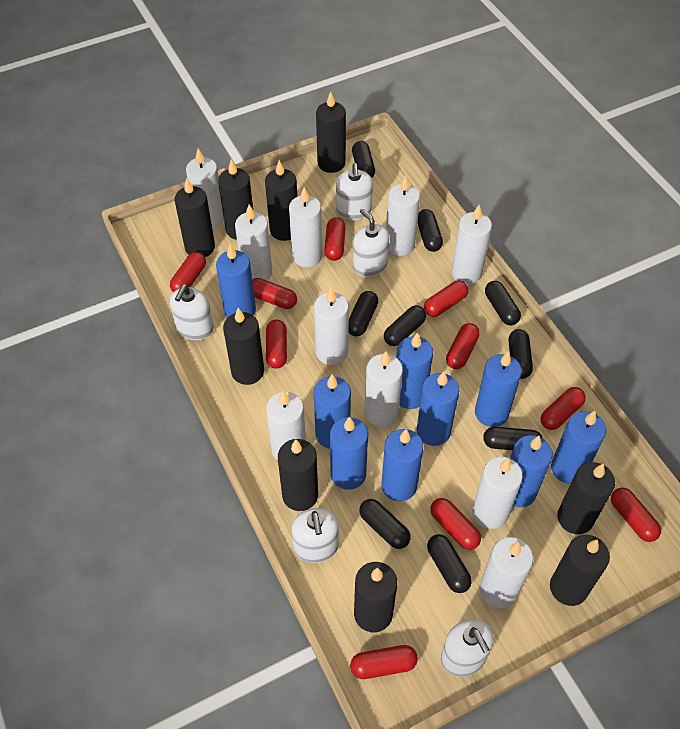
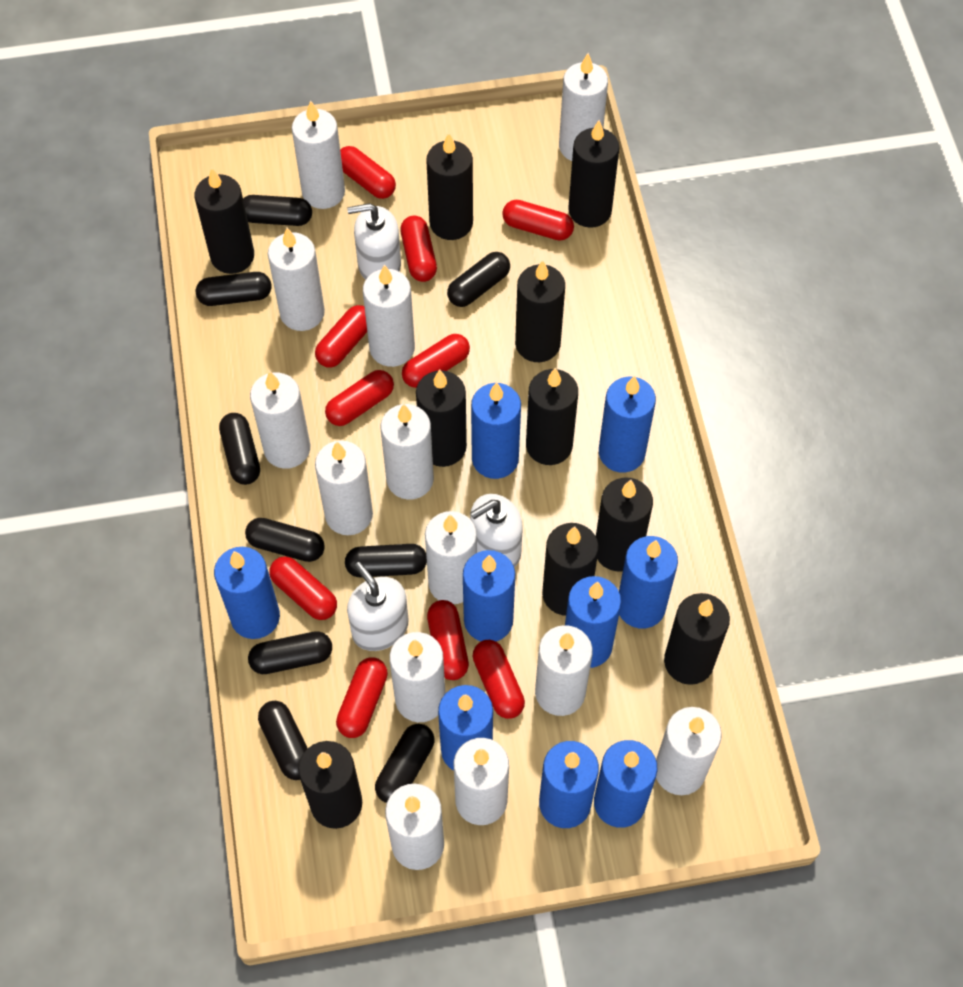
black candle: [175,178,215,257] [218,159,253,240] [223,308,264,385] [265,160,297,241] [278,439,318,511] [316,91,346,173] [354,562,397,632] [550,535,610,606] [557,462,615,534] = 9 -> [195,168,254,274] [298,741,362,829] [416,369,467,467] [426,133,473,240] [515,260,565,362] [526,368,578,465] [542,523,599,616] [568,120,619,228] [596,478,653,571] [664,593,730,685] = 10
white candle: [186,148,224,229] [235,205,272,280] [266,390,306,461] [289,187,322,267] [314,288,349,365] [364,351,403,427] [386,176,420,256] [452,205,492,284] [472,457,523,529] [480,537,533,608] = 10 -> [250,372,310,469] [268,228,325,331] [292,100,345,209] [315,440,373,535] [363,264,415,367] [381,404,434,500] [385,784,444,870] [389,632,445,722] [425,511,477,604] [453,738,509,825] [535,625,593,716] [559,53,608,161] [656,707,722,795] = 13
white soap dispenser: [170,284,214,340] [292,508,339,563] [336,163,373,220] [353,209,390,277] [441,619,494,677] = 5 -> [347,203,401,280] [347,562,408,651] [470,494,523,567] = 3

